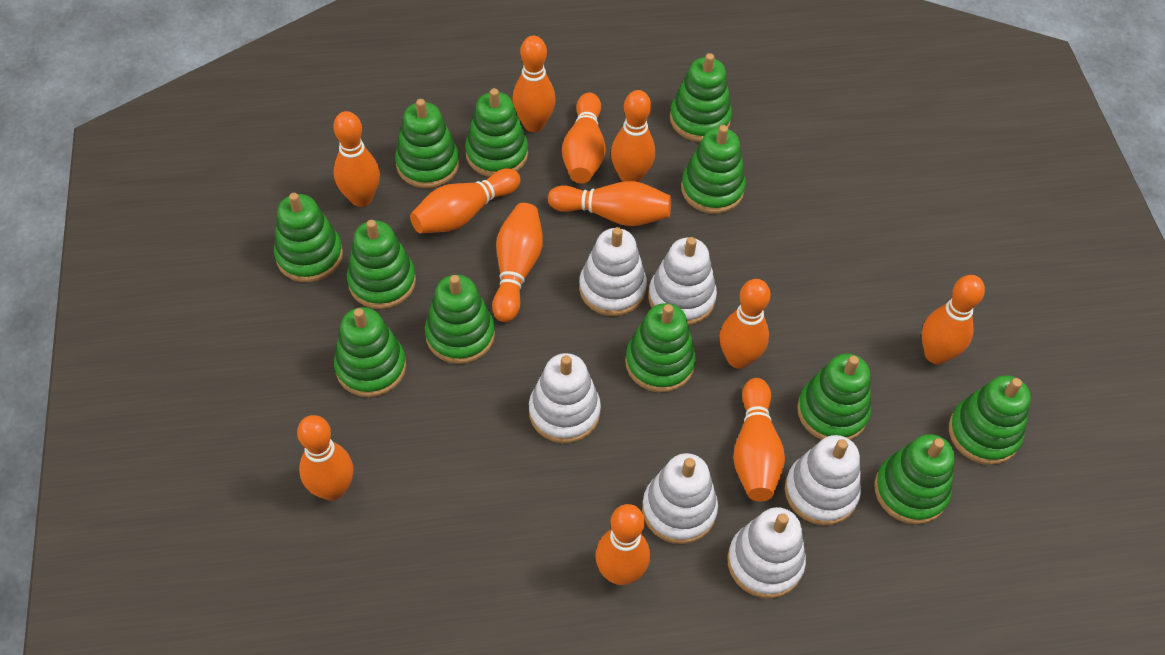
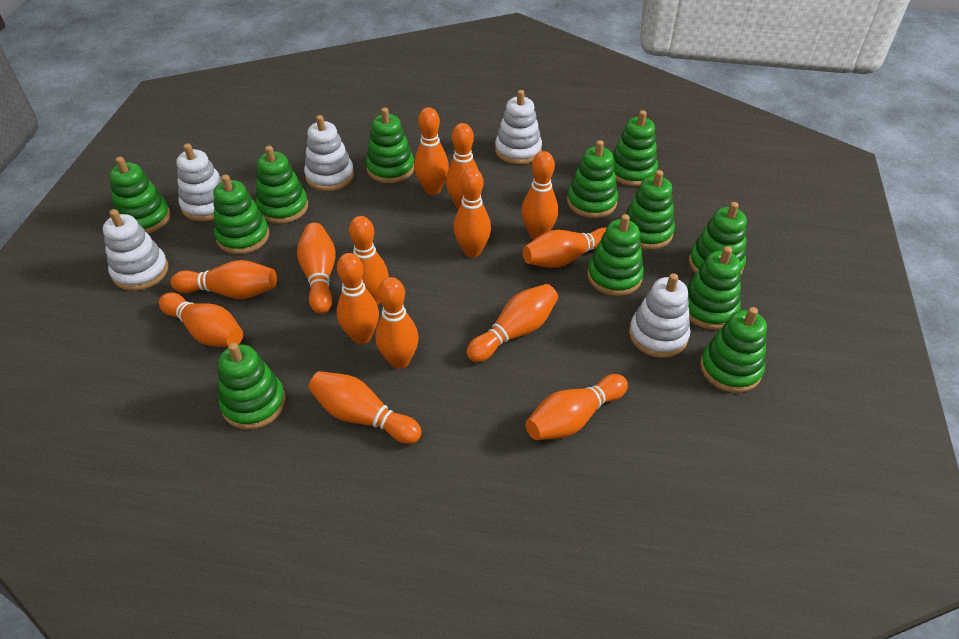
orange bowling pin: [297,415,353,501] [333,111,380,207] [410,168,521,233] [492,203,543,322] [512,36,556,132] [548,181,671,226] [562,92,605,183] [595,504,650,585] [611,90,655,182] [720,279,770,369] [733,378,785,501] [922,275,985,364] = 12 -> [159,292,243,347] [170,260,277,299] [297,223,335,314] [308,371,422,444] [337,253,379,344] [349,216,389,305] [375,277,419,369] [414,107,449,195] [446,123,478,210] [453,168,491,257] [466,284,558,363] [521,151,558,239] [523,228,606,268] [526,374,628,440] = 14
white stacking toy: [529,353,601,443] [579,227,647,316] [642,453,718,544] [648,237,717,325] [727,507,806,598] [785,435,861,525] = 6 -> [103,209,168,291] [177,143,222,221] [304,115,354,191] [495,90,542,165] [629,273,690,358] = 5

